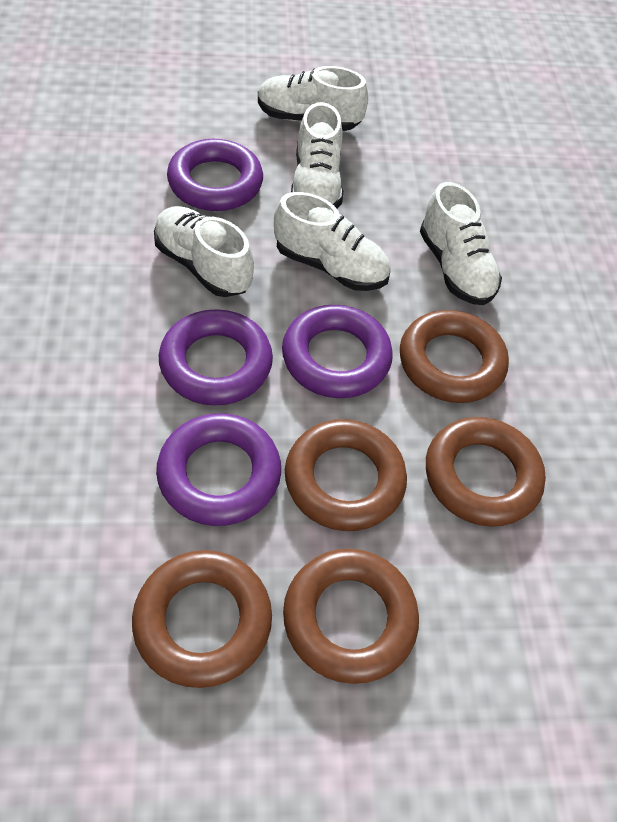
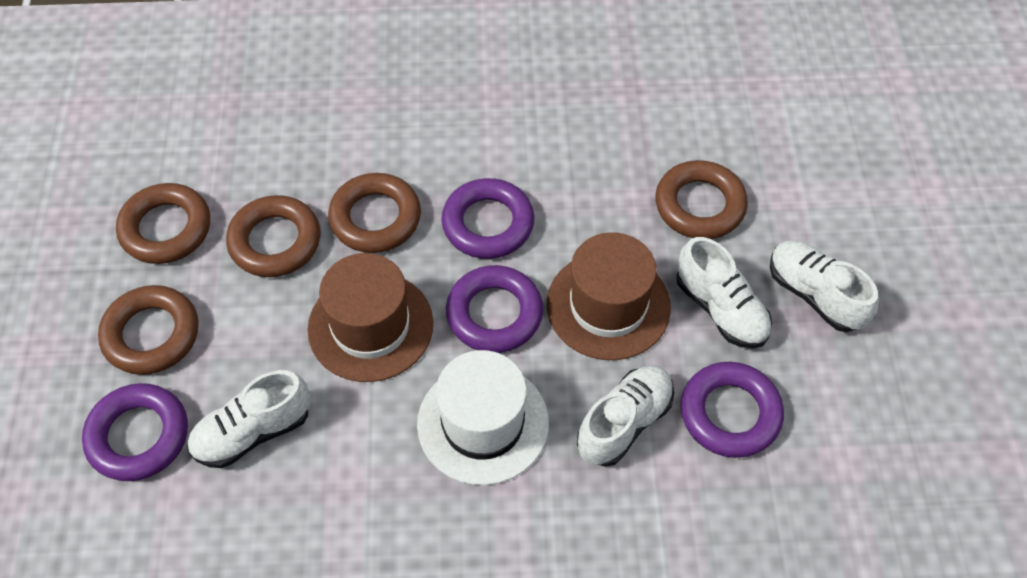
brown hat: none = 0 -> [307,253,433,382] [547,232,671,360] = 2
white hat: none = 0 -> [417,350,549,485] = 1
white shoe: [154,206,254,297] [258,66,368,131] [274,192,391,291] [291,102,343,208] [420,182,502,305] = 5 -> [187,370,311,468] [577,366,674,467] [677,237,772,348] [770,241,878,332] = 4

